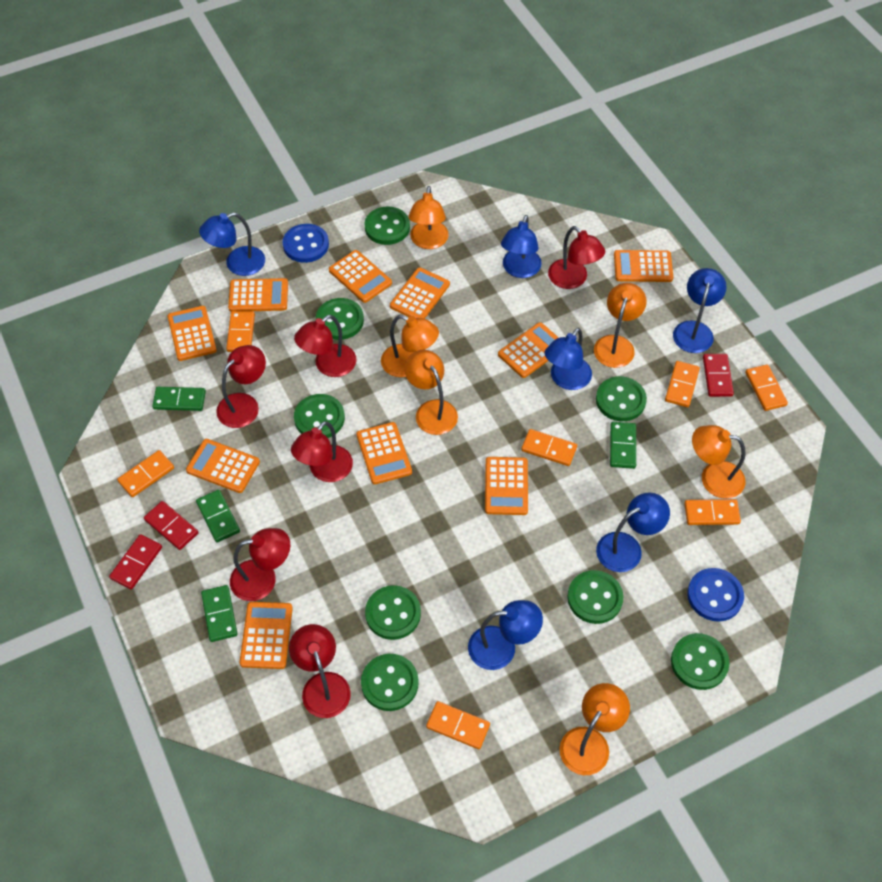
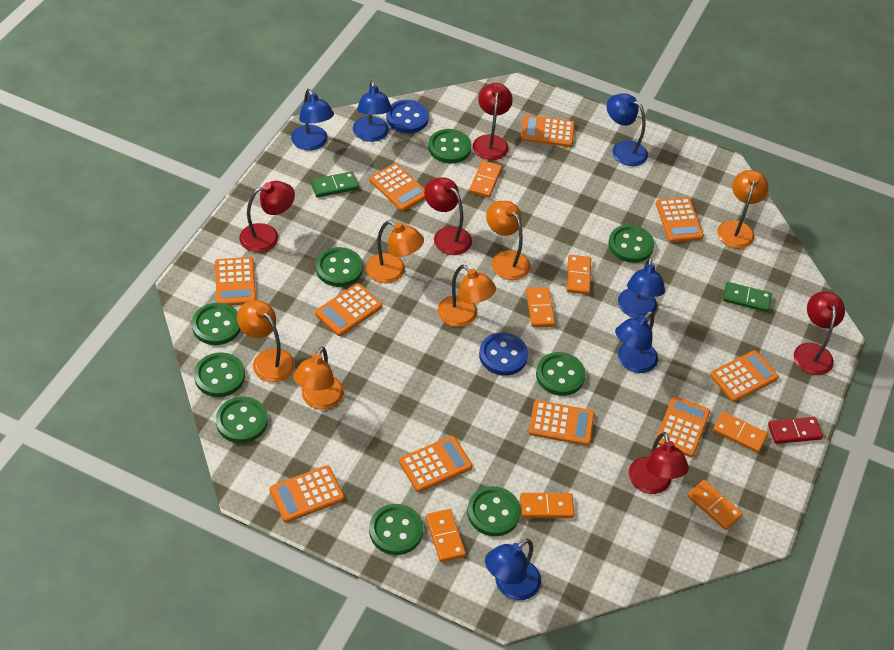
green button: [294,394,345,438] [316,298,364,340] [361,654,419,711] [364,206,410,245] [365,585,421,640] [567,570,624,624] [596,376,647,421] [671,633,729,690] = 8 -> [192,303,241,345] [194,352,245,397] [216,396,268,443] [316,247,363,287] [369,504,423,555] [428,129,472,164] [467,486,521,536] [536,352,586,396] [608,225,654,263] = 9
green domino: [152,387,206,411] [196,490,240,542] [201,585,238,642] [610,422,636,469] = 4 -> [311,171,359,198] [723,282,772,312] = 2
red domino: [109,534,162,590] [144,501,199,550] [703,354,734,397] = 3 -> [768,417,823,444] = 1
red lamp: [216,345,266,428] [230,528,290,601] [289,624,351,718] [291,421,353,482] [294,315,356,377] [548,226,605,289] = 6 -> [239,181,295,253] [424,177,472,255] [473,83,513,160] [629,432,689,494] [794,291,845,375] = 5

